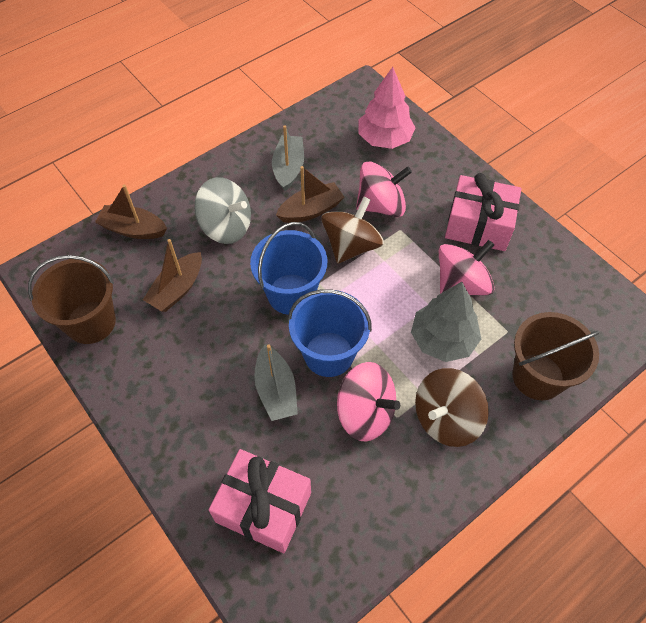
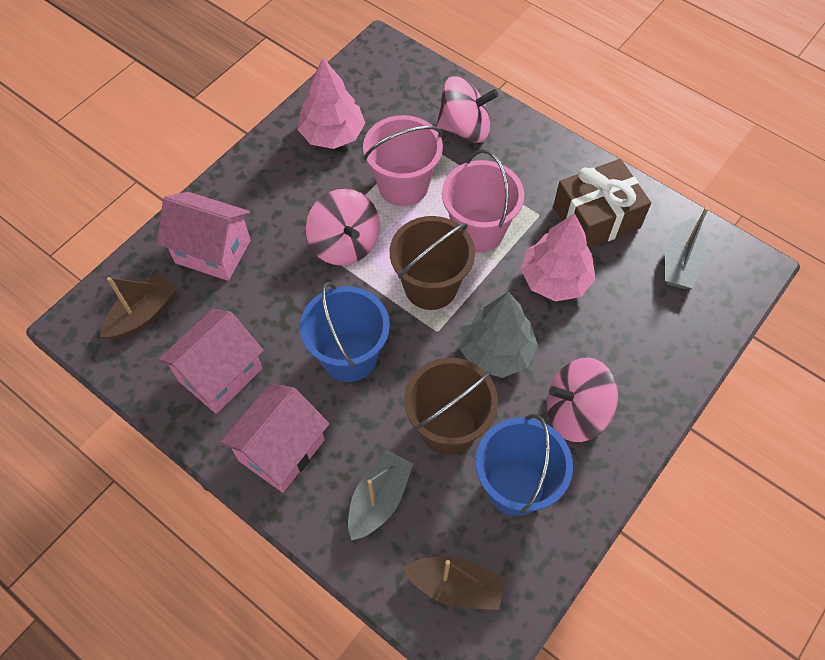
brown boat: [95,184,167,239] [143,239,202,312] [276,166,344,223] = 3 -> [100,273,177,340] [403,556,505,610] = 2
brown gift: none = 0 -> [553,159,651,248] = 1
brown spinning top: [321,197,384,264] [415,368,489,447] = 2 -> none = 0
grey spinning top: [194,177,251,244] = 1 -> none = 0
pink bucket: none = 0 -> [363,115,443,206] [442,149,524,253] = 2
pink gift: [209,449,311,553] [445,173,521,251] = 2 -> none = 0
pink house: none = 0 -> [157,192,251,281] [158,309,264,414] [220,383,329,492] = 3
pink tree: [359,67,416,149] = 1 -> [298,58,365,149] [521,213,596,302] = 2

